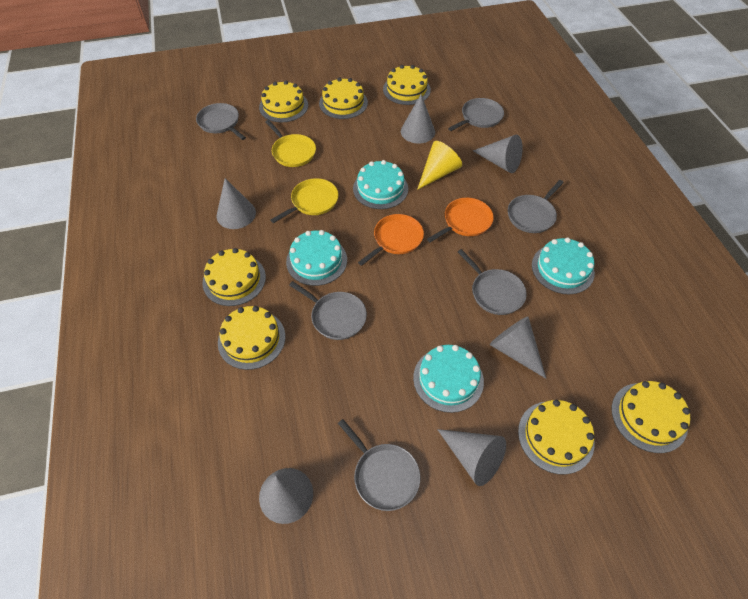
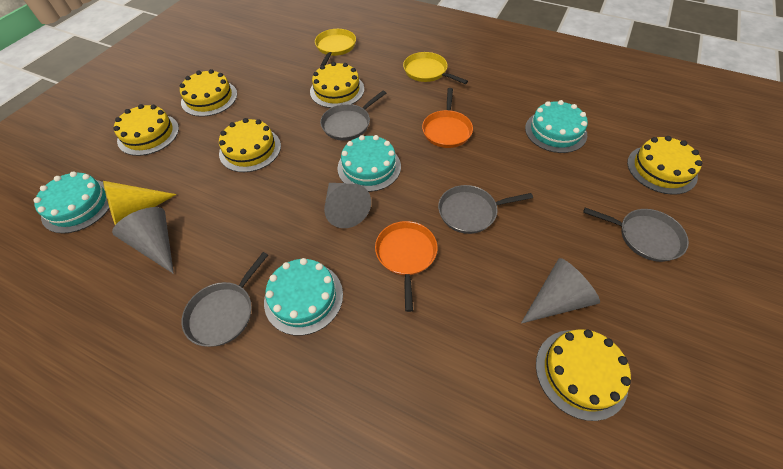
grey cone: [217,178,256,229] [259,468,313,524] [401,95,435,144] [437,429,506,486] [473,134,523,173] [490,316,546,379] = 6 -> [112,207,174,274] [324,183,371,228] [521,258,600,324] = 3
grey pan: [196,103,246,140] [289,281,367,340] [338,419,420,511] [448,98,504,131] [458,249,526,315] [508,180,564,233] = 6 -> [181,252,268,347] [320,91,386,141] [438,185,533,234] [583,207,689,262] = 4
yellow cake: [202,248,266,306] [218,306,285,370] [259,81,308,122] [319,77,368,119] [383,65,431,105] [518,400,594,475] [612,381,690,453] = 7 -> [114,104,179,156] [180,69,237,117] [219,118,281,172] [310,62,364,108] [536,329,631,421] [627,136,702,195] = 6

